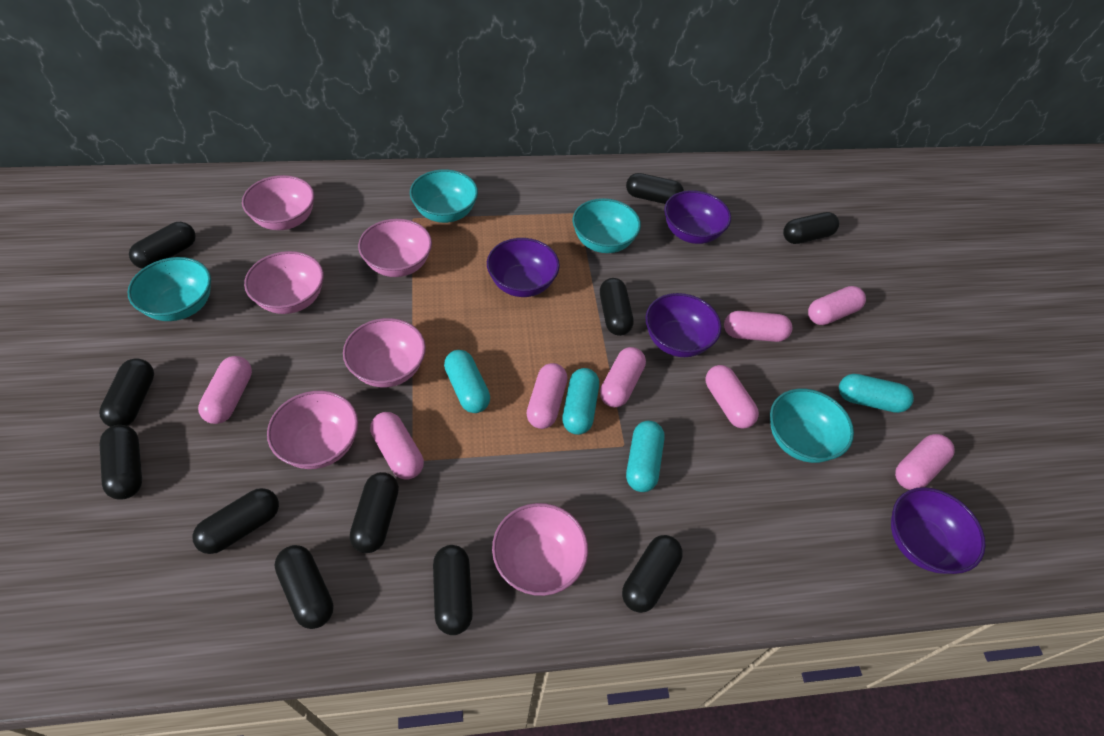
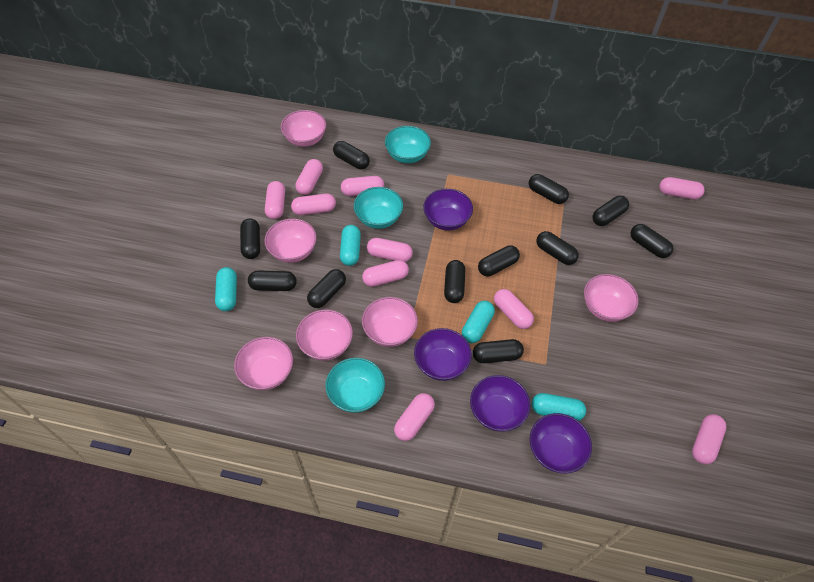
pink capsule: [198,356,252,424] [370,412,424,480] [526,363,567,429] [600,347,646,407] [705,365,759,429] [724,311,792,342] [808,286,866,325] [895,434,955,490] = 8 -> [265,181,285,219] [291,193,336,215] [295,159,323,195] [341,176,384,196] [362,260,409,287] [367,238,413,262] [394,393,435,441] [494,289,534,329] [659,177,705,199] [692,414,727,465] = 10
turquoise bowl: [127,257,211,321] [410,169,478,223] [572,198,641,253] [770,389,854,463] = 4 -> [326,357,385,413] [354,187,403,229] [385,126,431,163] = 3

